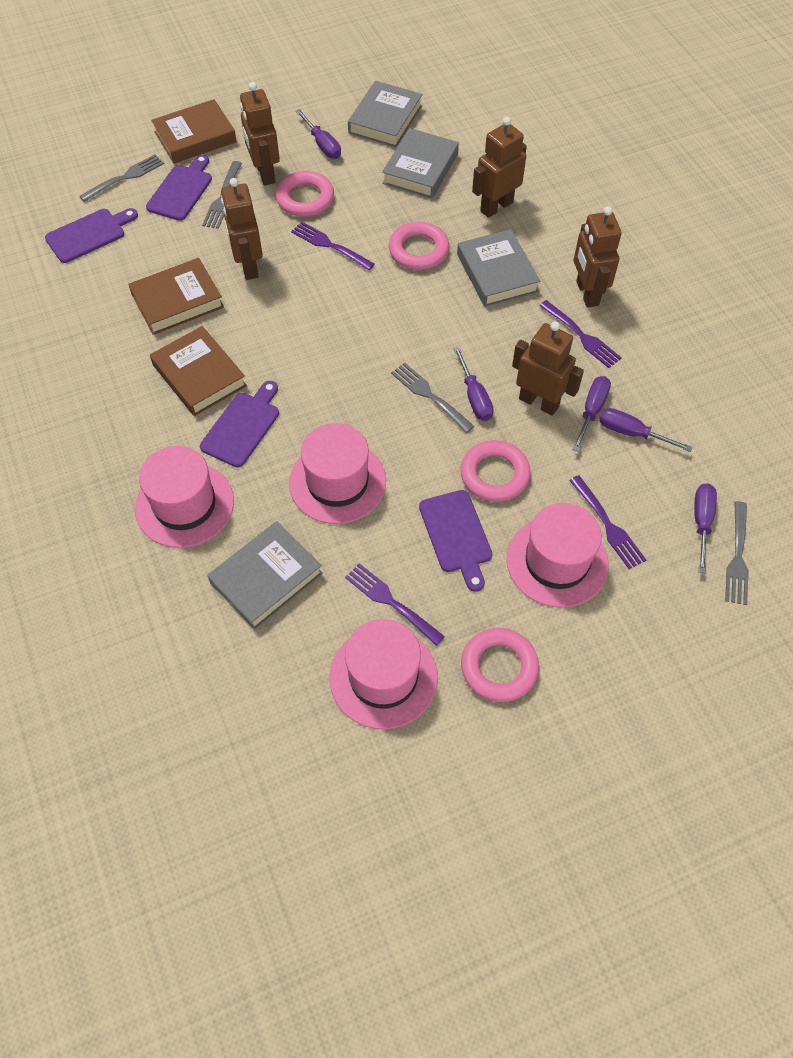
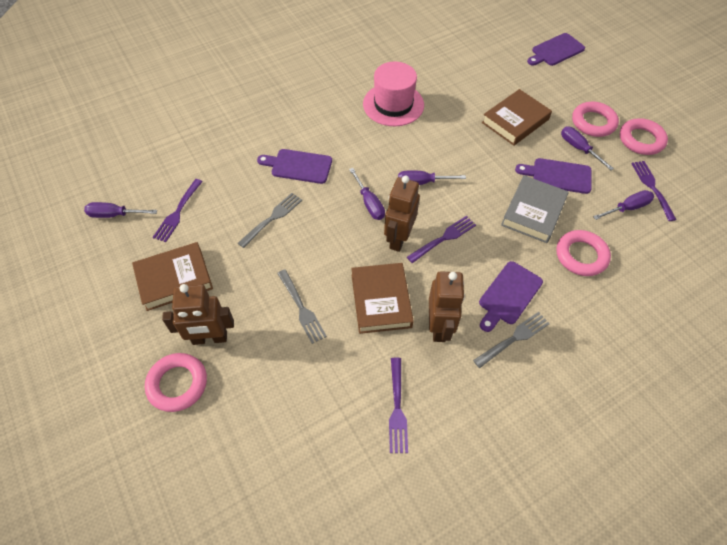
brown robot: [221,178,263,280] [240,82,280,186] [472,117,527,218] [512,321,584,416] [574,206,622,308] = 5 -> [162,284,234,345] [384,176,420,252] [429,271,465,342] = 3
grey book: [207,521,323,630] [348,81,423,147] [382,128,459,199] [457,229,540,307] = 4 -> [501,175,569,243] = 1
grey fork: [79,154,164,202] [202,161,242,229] [391,363,474,433] [725,501,749,605] = 4 -> [238,193,302,248] [277,269,327,344] [473,312,550,368] = 3
pink hat: [135,446,234,548] [289,423,386,524] [329,619,438,729] [506,503,608,608] = 4 -> [363,62,424,126] = 1

